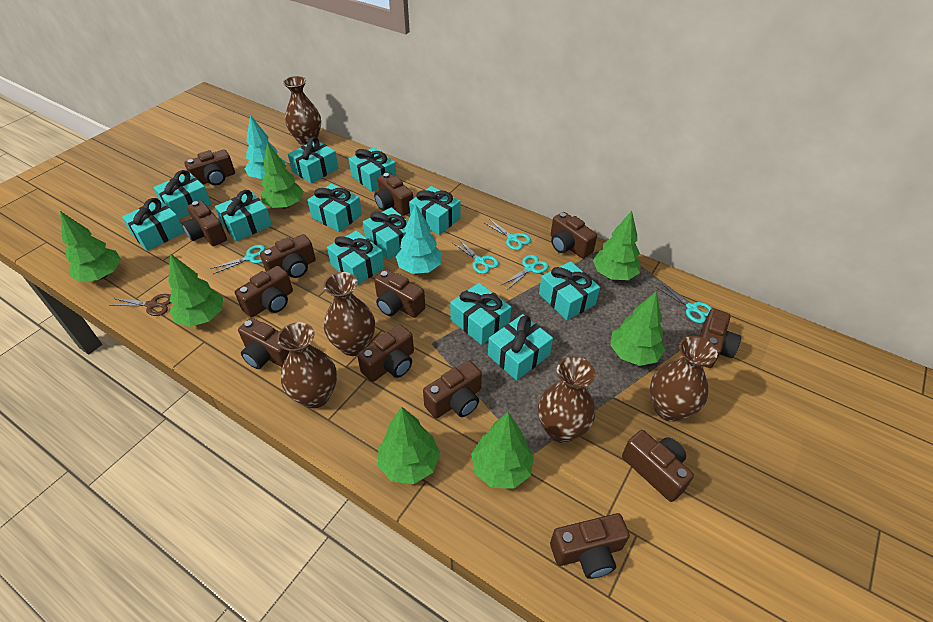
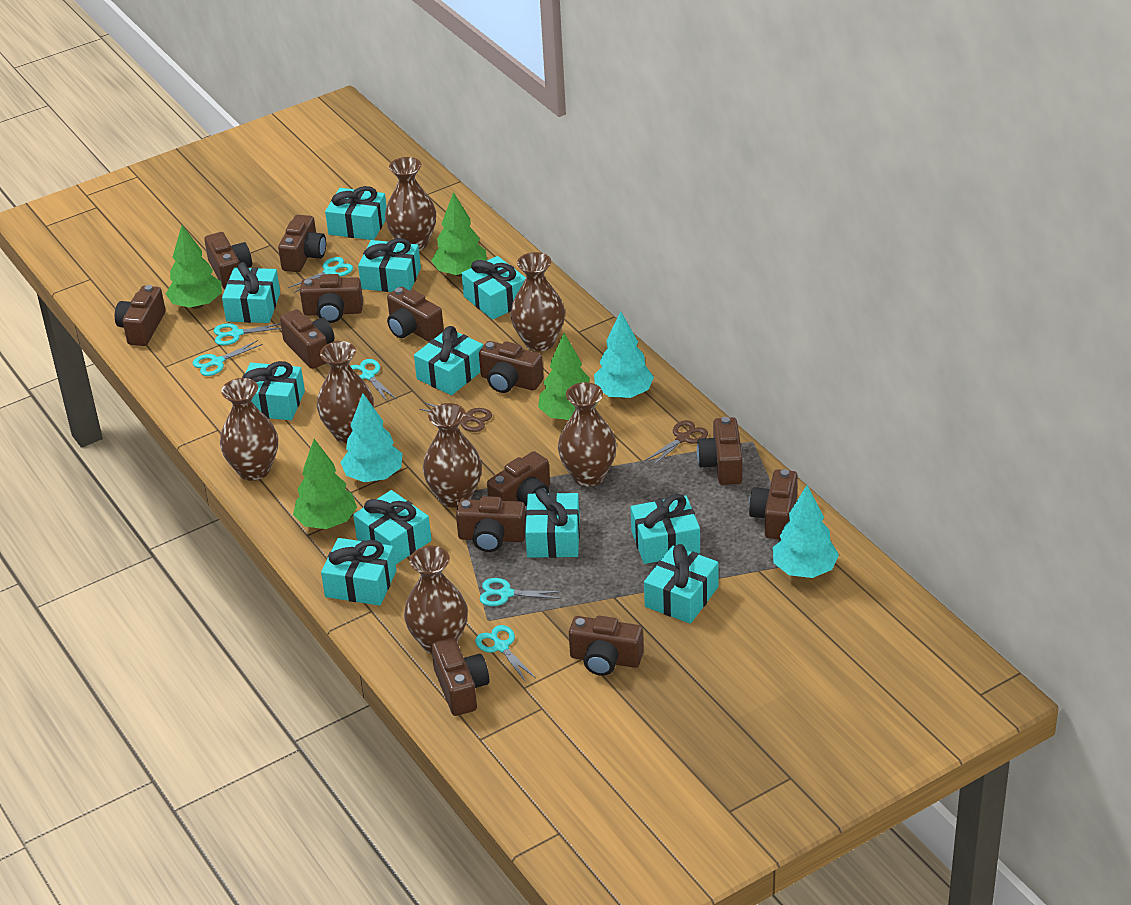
brown scissors: [110,294,171,316] = 1 -> [419,402,492,432] [644,420,708,466] = 2
brown vase: [277,322,337,409] [283,76,321,145] [324,272,375,356] [538,356,595,443] [650,336,718,422] = 5 -> [220,378,278,481] [317,341,374,443] [385,157,436,251] [404,546,468,654] [423,403,482,508] [510,252,565,351] [558,382,617,487] = 7
green tree: [60,211,121,282] [168,253,223,327] [261,142,304,209] [378,407,440,484] [471,412,534,489] [593,211,640,280] [610,292,665,366] = 7 -> [166,225,222,309] [293,439,357,529] [431,192,487,276] [538,333,597,420] = 4
turquoise gift: [122,198,185,251] [154,170,212,219] [215,190,272,241] [288,137,338,184] [307,184,362,232] [327,230,385,284] [349,147,397,192] [363,207,408,260] [409,186,461,235] [450,283,511,345] [488,314,553,380] [539,261,600,320] = 12 -> [222,262,280,323] [242,361,305,420] [321,538,396,605] [325,186,386,240] [353,490,432,564] [358,238,421,292] [414,326,483,395] [461,256,526,320] [525,488,580,558] [630,494,700,564] [644,544,718,624] = 11
turquoise scissors: [210,245,265,274] [453,239,499,274] [485,219,531,250] [502,255,549,290] [656,283,712,323] = 5 -> [193,340,263,376] [213,323,281,345] [288,257,353,293] [350,359,397,402] [475,625,536,682] [480,578,562,606] = 6
turquoise tree: [245,115,285,179] [396,204,442,274] = 2 -> [340,393,403,482] [594,311,654,398] [773,485,839,578] = 3

